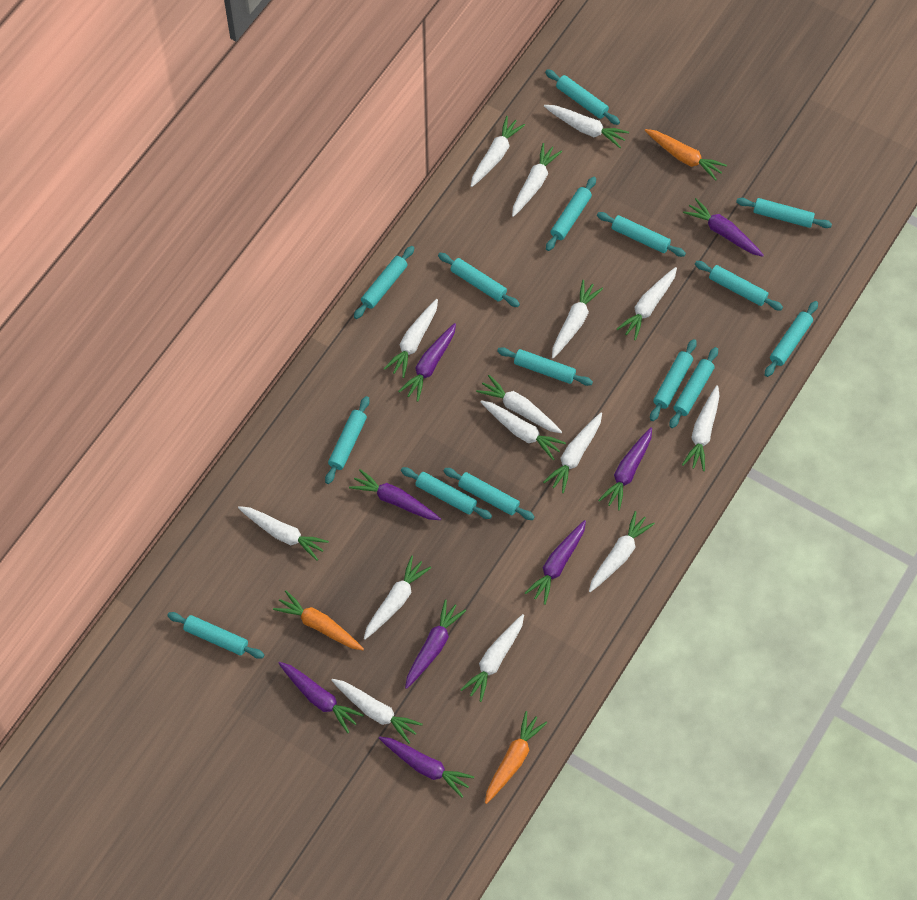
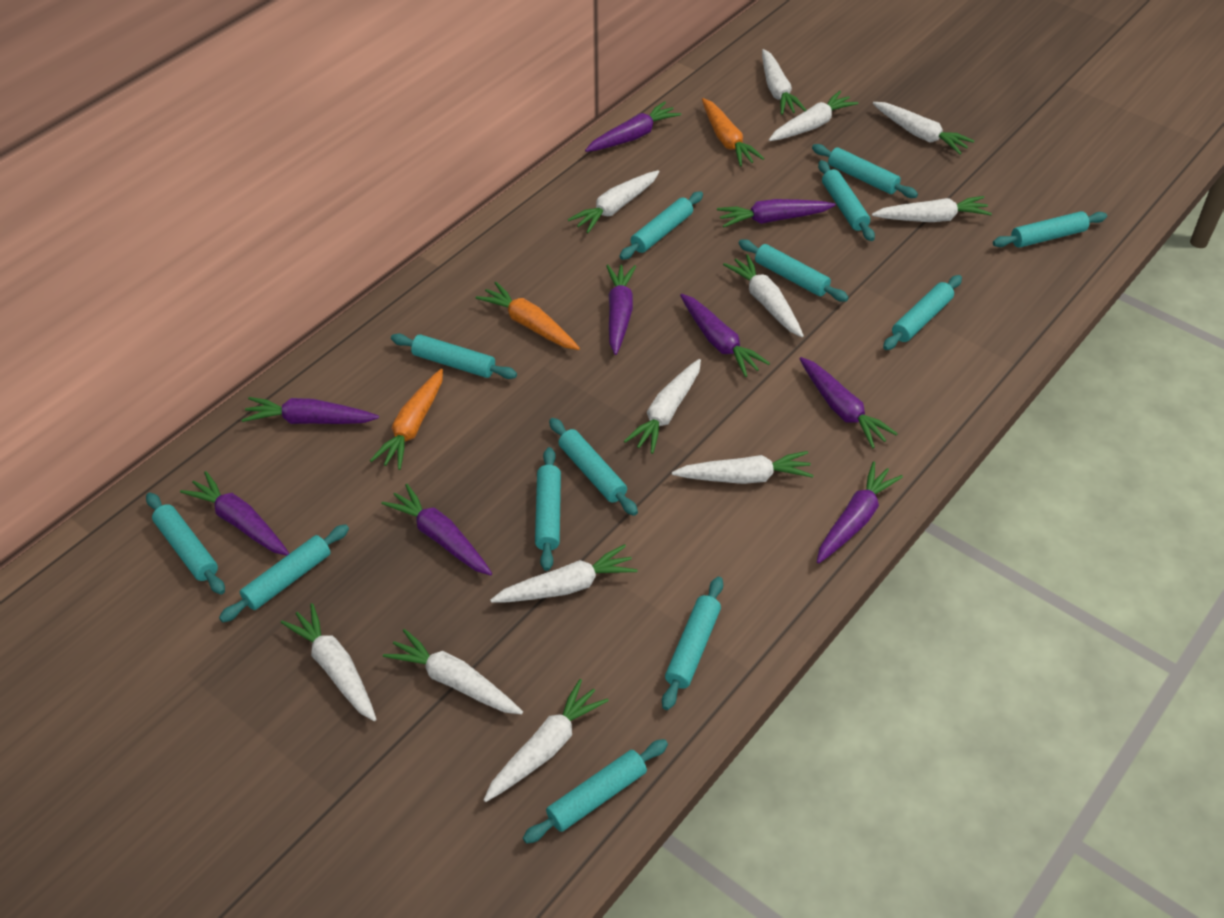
purple carrot: [279,662,364,733] [349,469,441,520] [379,736,474,798] [398,323,456,402] [405,599,466,689] [525,520,586,605] [598,427,652,510] [683,198,764,257] = 8 -> [180,471,290,556] [242,397,379,424] [382,484,492,575] [585,101,681,152] [606,264,636,355] [680,294,770,377] [717,199,836,228] [799,357,898,448] [817,461,903,563] = 9
turquoise rolling pin: [167,612,264,659] [325,396,369,484] [354,246,414,319] [401,467,492,519] [438,253,520,307] [443,468,535,520] [497,347,593,386] [545,69,620,125] [546,177,596,251] [597,212,686,257] [650,339,697,421] [669,347,718,428] [695,261,783,310] [736,198,832,228] [765,301,818,377] = 15 -> [146,493,225,595] [219,524,349,622] [391,333,517,379] [523,739,668,844] [535,447,561,571] [549,418,638,516] [620,191,703,260] [662,577,723,710] [738,239,849,302] [812,144,918,198] [818,160,875,241] [883,275,962,350] [993,211,1107,248] = 13
white carrot: [238,506,329,561] [331,679,422,744] [364,556,431,639] [384,299,438,378] [460,614,524,702] [471,116,525,187] [476,375,562,433] [481,400,566,460] [512,143,562,217] [543,413,602,493] [544,105,629,148] [552,280,603,358] [589,511,655,592] [617,267,677,340] [682,385,720,471] = 15 -> [281,603,377,721] [383,629,523,714] [484,679,609,802] [490,544,638,603] [568,170,659,233] [624,359,701,454] [672,451,814,484] [723,254,804,337] [762,49,806,115] [769,91,858,141] [872,196,992,222] [873,102,975,154] = 12

